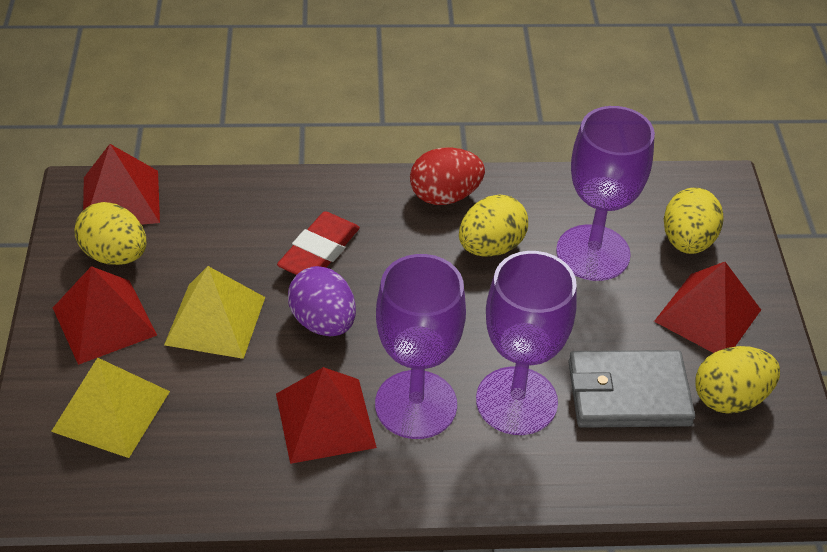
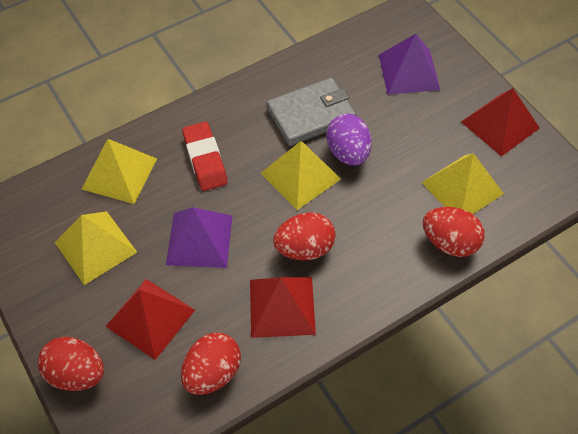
purple goblet: [375,254,466,439] [476,251,577,435] [556,106,655,281] = 3 -> none = 0
purple pyramid: none = 0 -> [166,207,232,268] [379,34,440,95] = 2
red egg: [410,147,485,205] = 1 -> [38,337,104,391] [181,333,241,395] [273,213,336,260] [423,207,485,257] = 4
red pyramid: [53,266,157,365] [83,144,160,225] [276,367,377,464] [654,262,761,353] = 4 -> [106,279,195,360] [250,277,316,338] [461,88,539,157] = 3
yellow egg: [75,202,146,265] [459,194,528,257] [664,187,724,254] [695,346,780,414] = 4 -> none = 0
yellow pyramid: [51,357,170,458] [164,266,265,359] = 2 -> [55,211,137,285] [82,139,157,204] [261,141,341,210] [421,153,504,214] = 4

